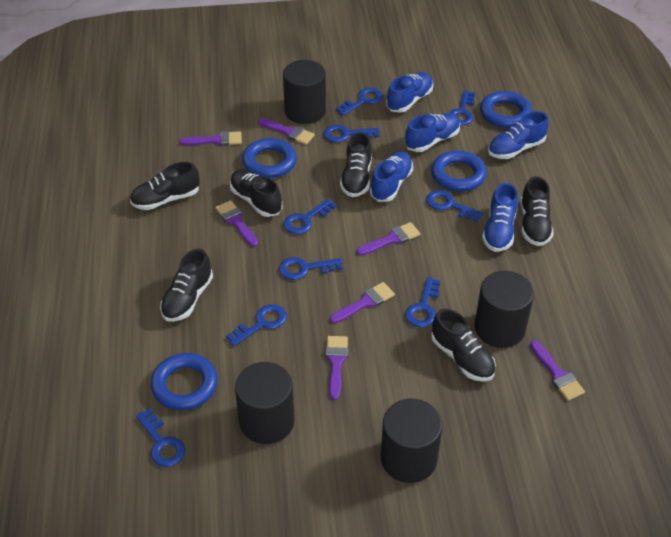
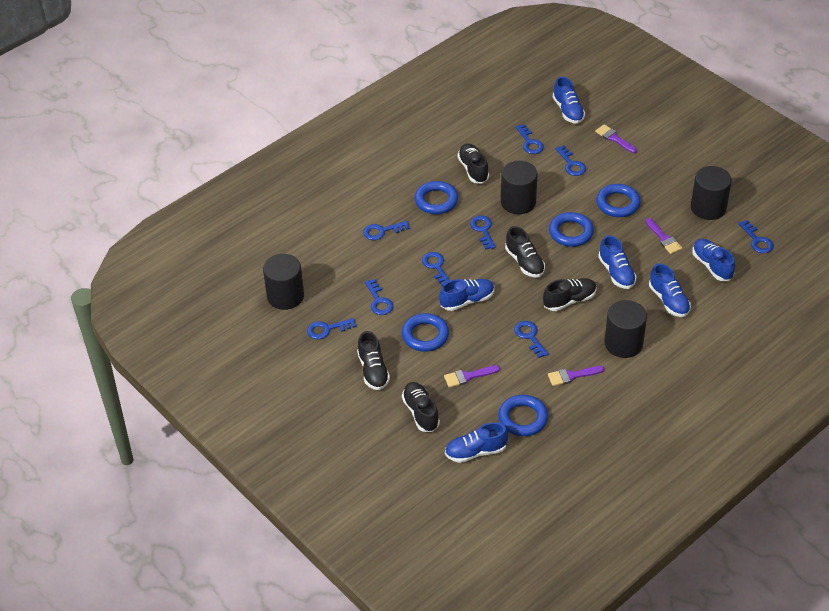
black shoe: [130,162,200,210] [160,249,213,322] [230,169,283,217] [340,132,372,197] [431,309,496,382] [520,176,554,246] = 6 -> [357,331,390,390] [402,382,440,432] [458,143,489,184] [505,226,545,277] [543,278,597,311] = 5
blue ring: [151,353,218,410] [242,138,297,178] [431,151,487,192] [480,91,532,128] = 4 -> [402,313,449,352] [415,181,458,214] [498,395,548,436] [549,212,594,247] [596,184,641,217] = 5
blue shoe: [370,151,413,202] [386,72,433,113] [405,113,460,152] [482,183,518,252] [488,111,548,159] = 5 -> [439,279,494,311] [445,422,508,463] [553,77,585,124] [598,235,637,289] [649,263,691,317] [692,239,735,281] = 6
purple brush: [179,131,242,146] [215,200,258,247] [258,118,315,145] [326,336,348,400] [330,282,395,323] [356,222,420,256] [530,340,585,401] = 7 -> [444,365,500,387] [548,366,604,386] [595,124,637,153] [645,218,683,254] = 4

